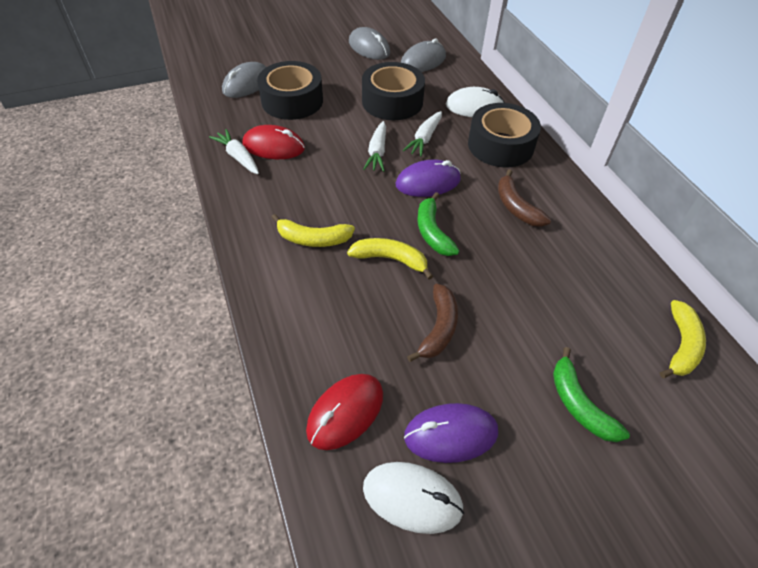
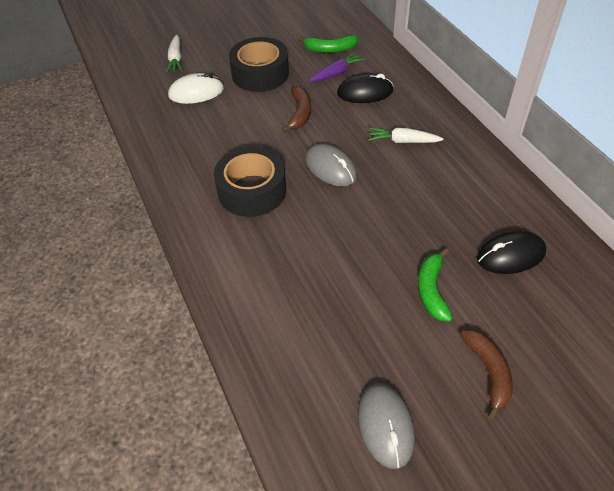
black mouse: none = 0 -> [337,73,394,103] [477,231,546,274] = 2
black tape: [257,61,323,120] [362,62,425,120] [468,103,541,167] = 3 -> [214,147,286,217] [229,37,289,92] = 2
grey mouse: [222,62,266,98] [349,27,390,60] [401,38,446,72] = 3 -> [305,143,357,187] [358,383,415,469] = 2
purple carrot: none = 0 -> [309,51,366,82] = 1
purple mouse: [396,160,461,197] [404,403,498,463] = 2 -> none = 0
red mouse: [242,125,305,159] [306,374,383,450] = 2 -> none = 0
white carrot: [209,129,259,174] [363,121,386,172] [403,111,442,157] = 3 -> [166,35,183,73] [368,127,444,143] = 2
white mouse: [363,462,464,534] [446,87,505,117] = 2 -> [168,73,224,104] = 1
yellow banana: [271,214,355,247] [347,238,433,280] [660,300,706,378] = 3 -> none = 0

